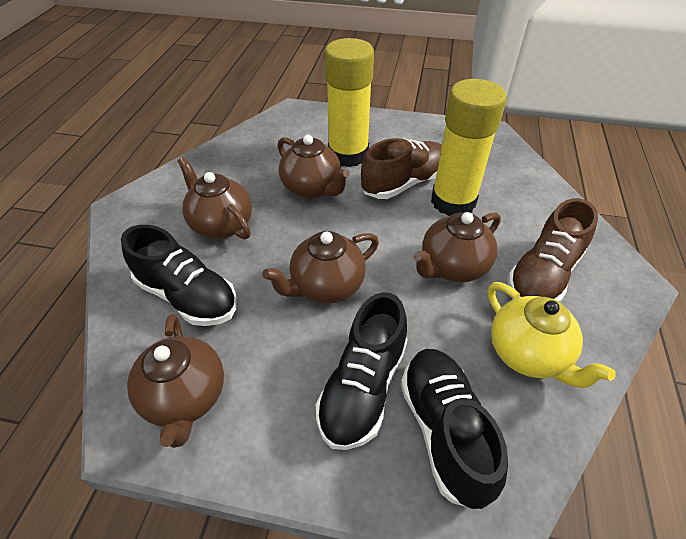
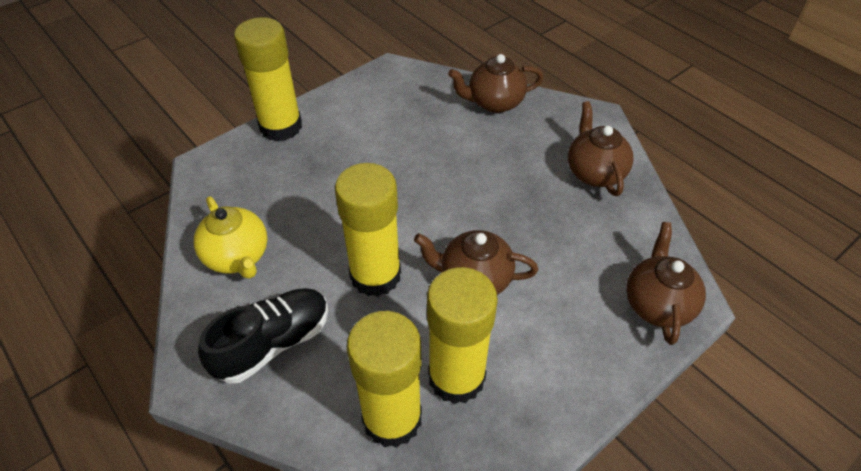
black shoe: [121,225,237,326] [316,292,408,450] [401,349,508,509] = 3 -> [198,288,329,384] = 1
brown shoe: [361,138,442,199] [507,198,598,302] = 2 -> none = 0
brown teapot: [127,314,224,448] [178,157,252,239] [262,231,379,303] [278,135,350,199] [413,212,501,282] = 5 -> [414,230,538,295] [448,54,544,113] [568,101,634,196] [626,222,706,345] = 4
yellow glue stick: [325,38,374,167] [431,79,507,216] = 2 -> [234,17,302,141] [335,163,401,297] [347,311,422,448] [427,267,498,404] = 4

